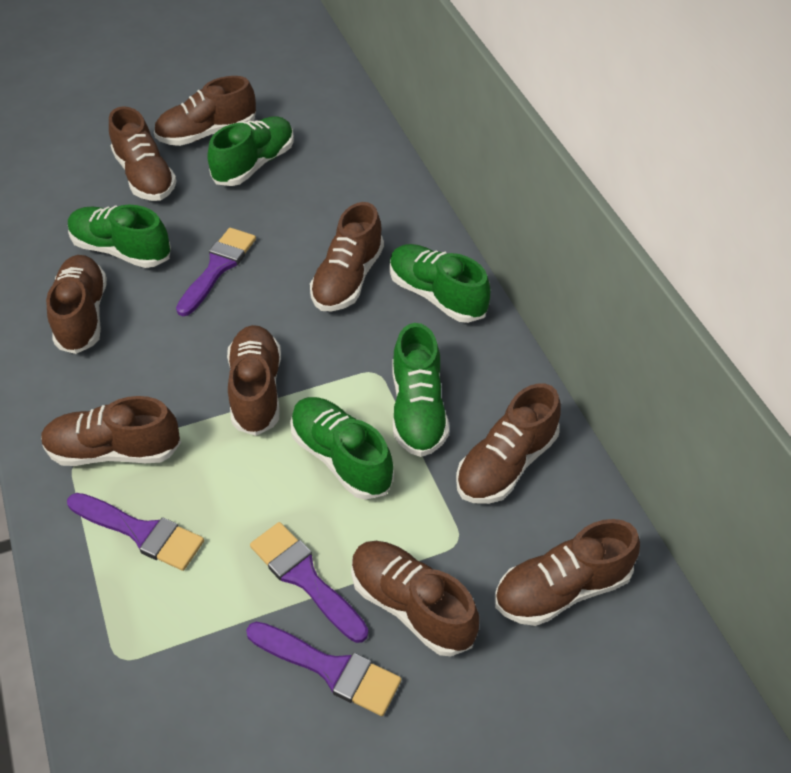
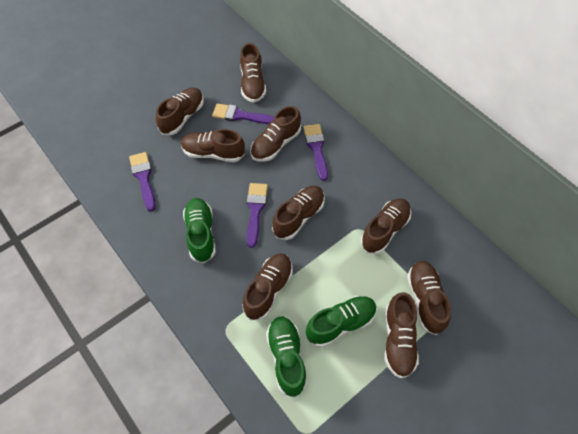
green shoe: [68,205,171,268] [207,116,294,186] [290,397,394,500] [389,244,490,323] [393,323,449,457] = 5 -> [183,198,216,263] [266,316,307,397] [306,296,377,347] = 3

